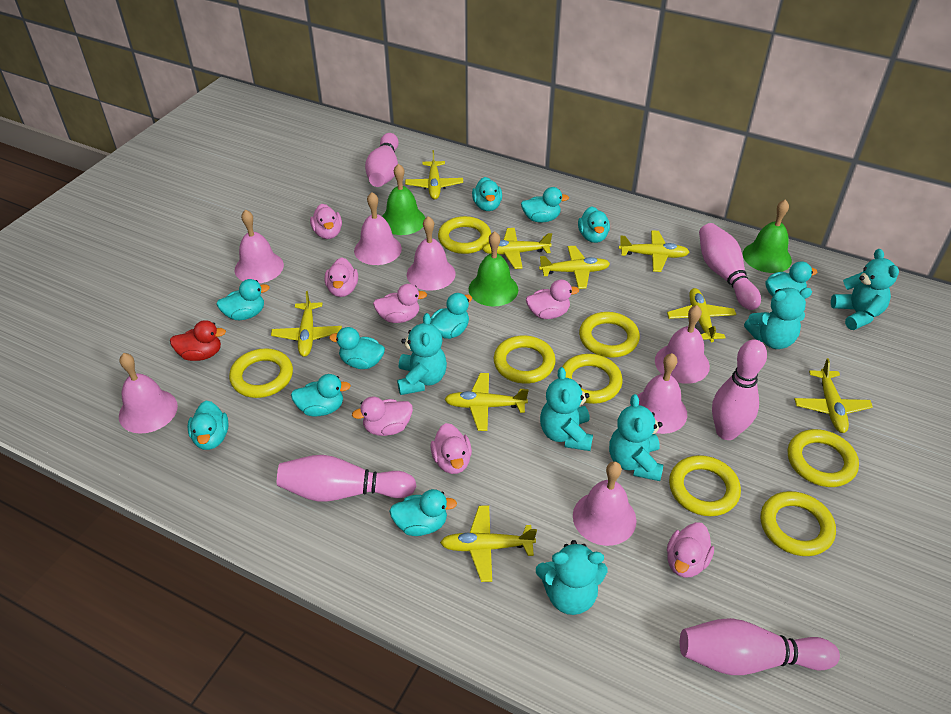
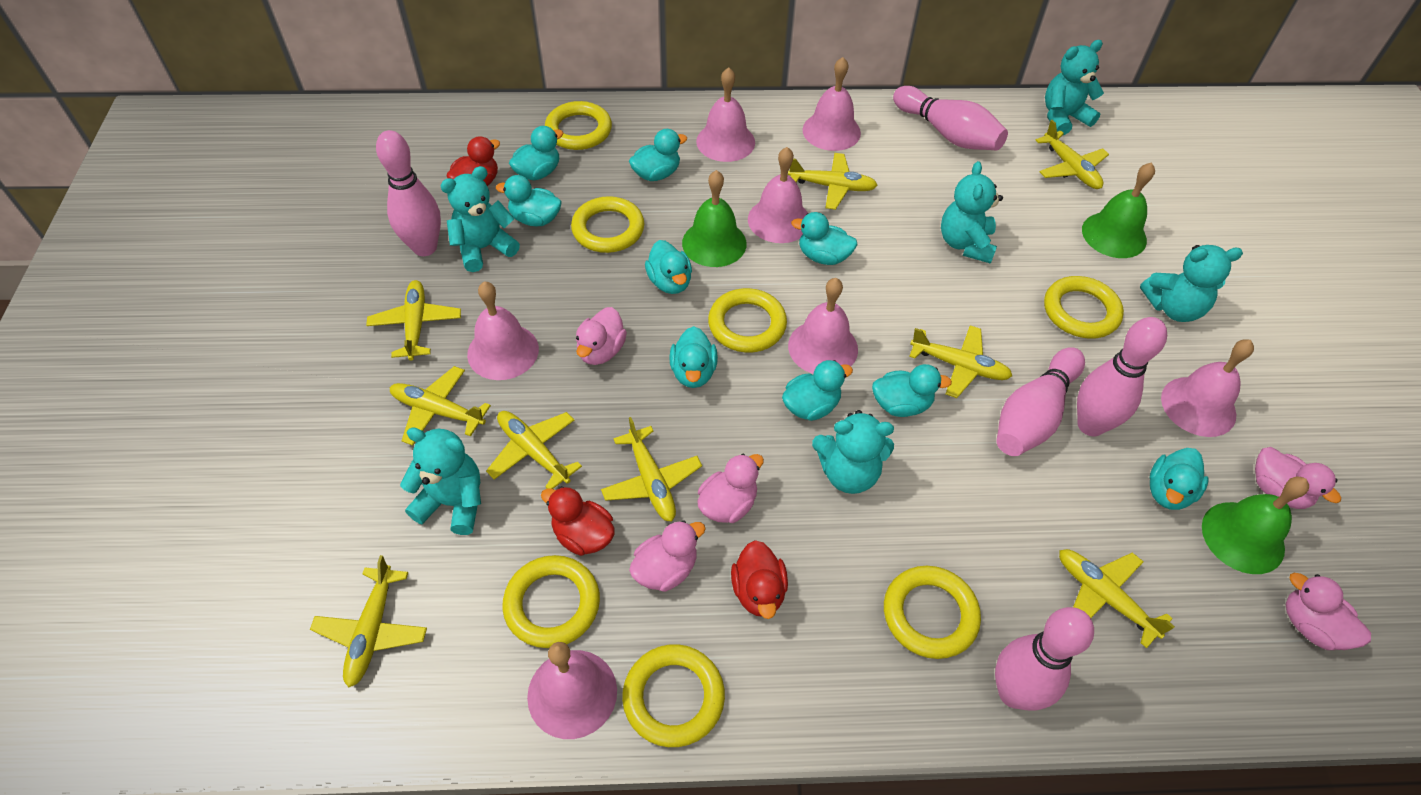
pink duck: [310,204,342,239] [325,257,358,297] [352,396,413,436] [373,284,427,323] [430,423,472,474] [526,280,579,319] [667,522,714,578] = 7 -> [576,307,627,365] [629,520,706,592] [697,454,764,523] [1255,447,1341,509] [1286,573,1371,650] = 5
red duck: [170,320,226,361] = 1 -> [446,136,500,186] [541,486,615,556] [731,540,788,619] = 3
turquoise duck: [188,401,229,450] [216,279,270,320] [291,374,351,417] [329,327,385,369] [389,489,457,536] [430,293,472,339] [472,177,502,211] [521,187,569,223] [578,206,610,243] [766,261,818,296] = 10 -> [496,175,562,227] [509,126,563,180] [629,129,687,181] [645,240,692,294] [669,326,718,388] [782,360,853,421] [791,212,857,265] [872,364,952,417] [1150,448,1209,510] = 9
yellow ring: [229,348,293,398] [438,216,491,254] [494,335,556,384] [562,354,623,404] [579,312,640,358] [669,455,741,516] [761,491,836,556] [788,429,859,487] = 8 -> [502,555,600,648] [545,101,612,150] [571,196,644,253] [622,644,725,747] [708,288,787,353] [884,566,981,659] [1044,276,1124,339] = 7

